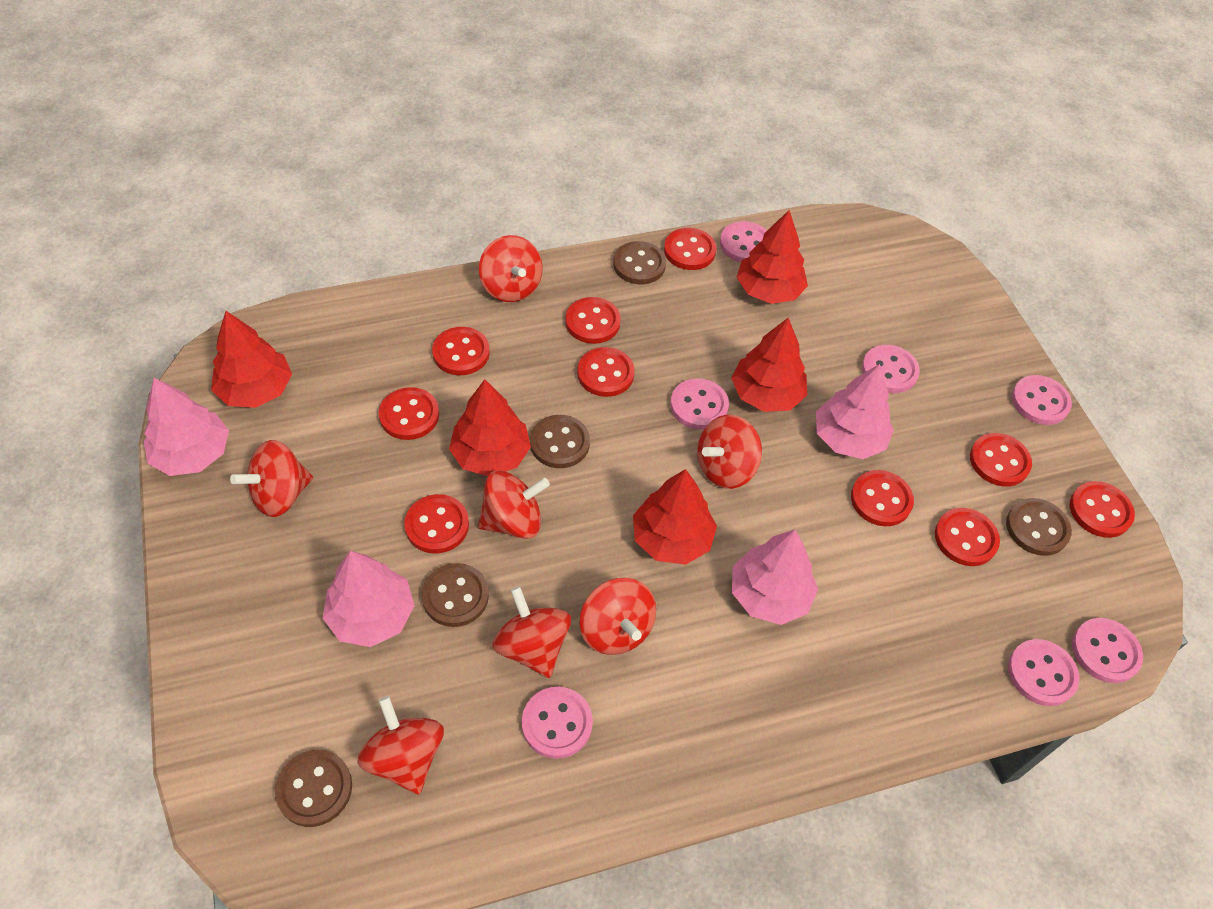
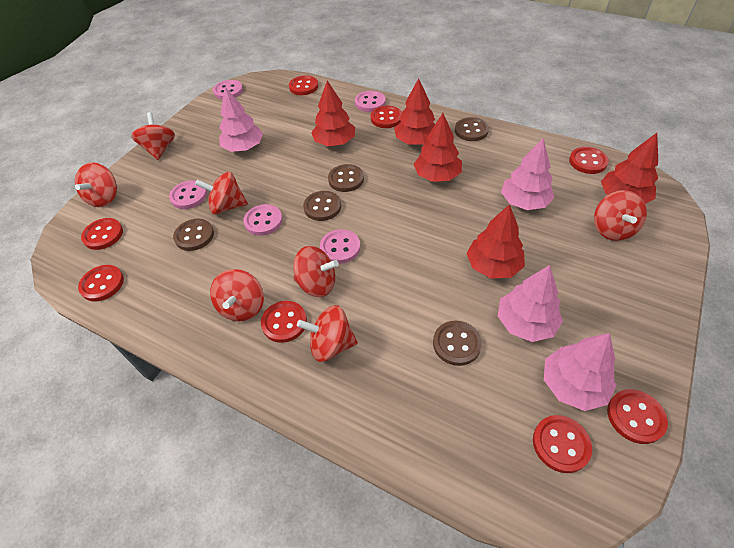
pink button: [522,687,593,759] [670,378,729,430] [720,221,767,262] [862,345,920,393] [1008,639,1079,706] [1012,375,1072,425] [1072,618,1143,683] = 7 -> [169,181,207,209] [213,80,243,100] [243,204,283,236] [320,229,361,264] [355,91,386,112] = 5
red button: [379,387,439,440] [404,494,469,554] [432,327,490,375] [565,297,621,344] [577,347,635,397] [664,228,716,270] [851,470,914,526] [935,508,1000,566] [970,433,1032,486] [1070,481,1135,538] = 10 -> [78,265,124,302] [81,218,123,250] [261,301,307,343] [289,75,318,95] [371,106,402,128] [533,415,592,473] [569,147,609,174] [607,389,668,444] = 8

